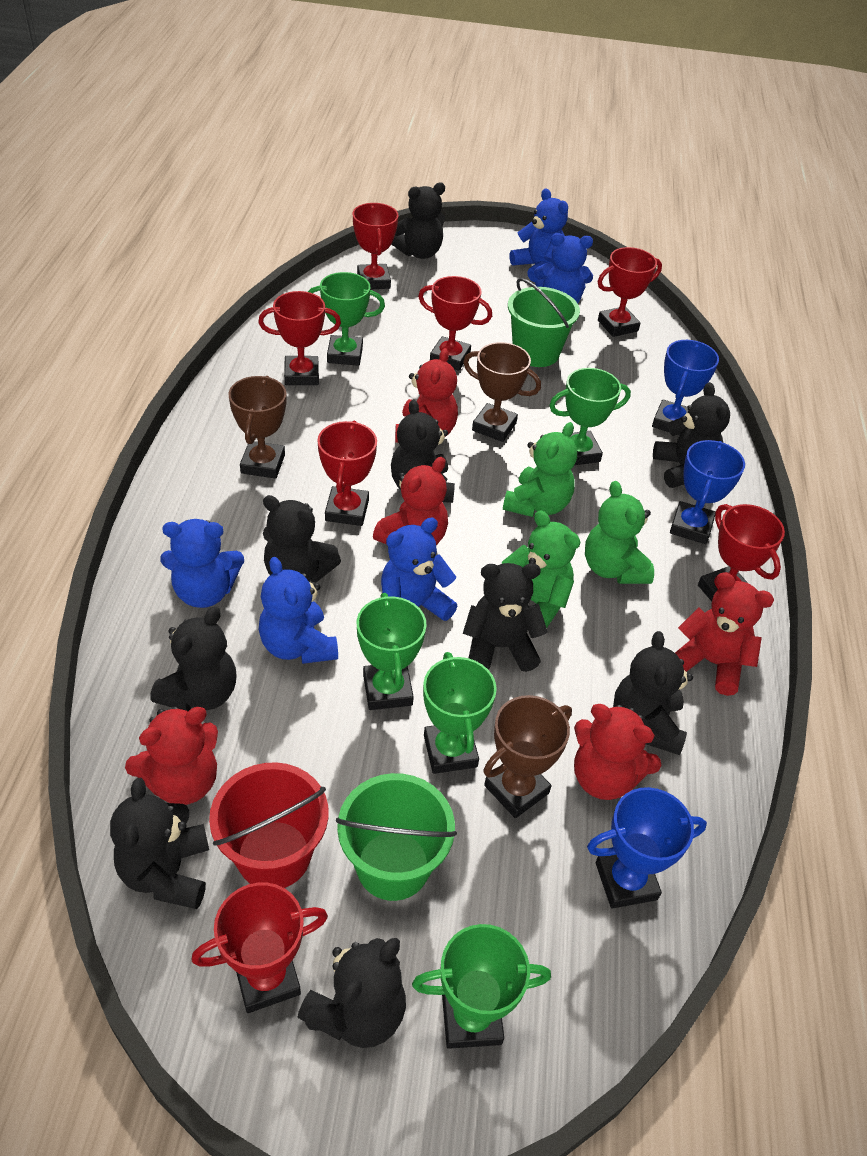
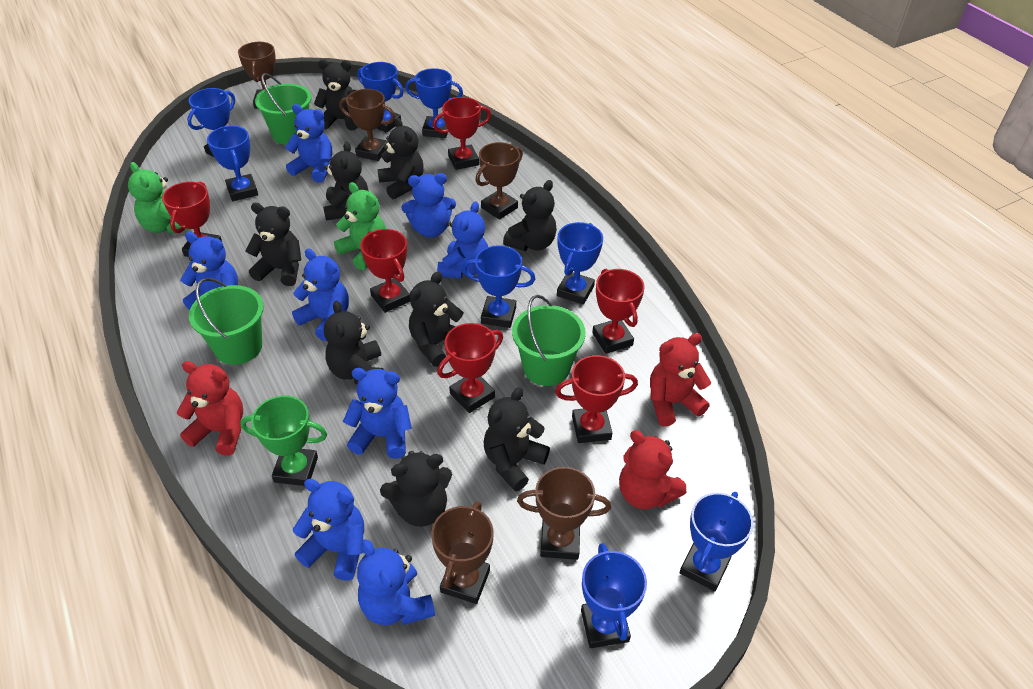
blue teddy bear: [160,519,244,608] [258,557,338,664] [381,517,457,621] [510,188,568,282] [534,233,593,303] = 5 -> [180,232,238,310] [285,104,332,183] [292,249,349,341] [293,479,364,581] [343,368,412,459] [357,539,435,625] [401,173,456,238] [437,201,488,278] = 8
blue trophy: [587,787,707,909] [652,340,719,435] [670,440,745,544] = 3 -> [187,88,235,158] [207,126,258,201] [357,62,404,133] [405,68,463,138] [462,245,535,328] [557,222,603,305] [581,543,647,648] [680,492,753,591] = 8
brown trophy: [228,376,286,478] [463,342,541,442] [483,695,572,818] = 3 -> [238,42,276,109] [339,89,395,161] [431,501,493,604] [475,142,523,220] [517,467,611,560] = 5
green bucket: [336,773,457,901] [508,278,580,367] = 2 -> [189,278,264,365] [255,73,312,145] [512,295,586,386] = 3
green teddy bear: [502,510,580,628] [503,422,577,517] [585,481,654,584] = 3 -> [128,162,190,234] [334,182,386,270] = 2
green trophy: [308,272,385,366] [357,593,427,710] [412,924,551,1049] [423,652,497,774] [549,368,631,465] = 5 -> [240,396,327,486] = 1
red bucket: [209,762,329,888] = 1 -> none = 0
red teddy bear: [125,707,218,805] [373,457,448,545] [395,348,458,443] [574,704,661,800] [675,572,774,696] = 5 -> [177,361,243,456] [619,430,686,509] [650,333,711,426] = 3
red trophy: [192,882,328,1013] [258,291,341,385] [318,421,377,526] [353,203,398,289] [418,276,492,371] [598,247,662,337] [698,504,785,601] = 7 -> [162,181,222,257] [360,229,410,313] [433,97,491,170] [437,323,503,413] [555,355,638,443] [592,269,645,354] = 6

